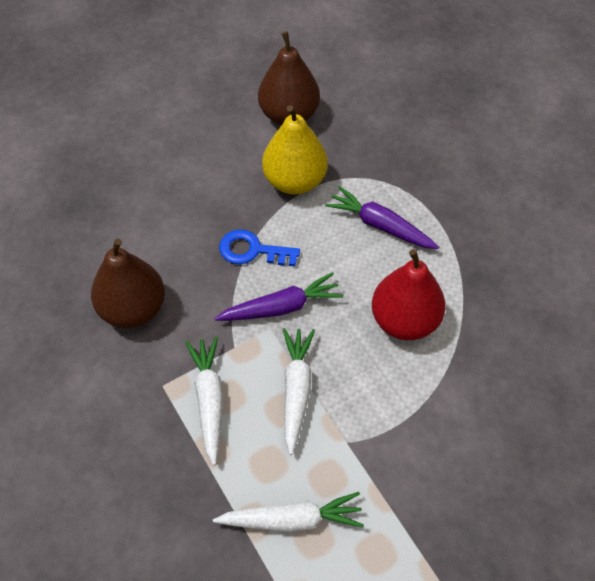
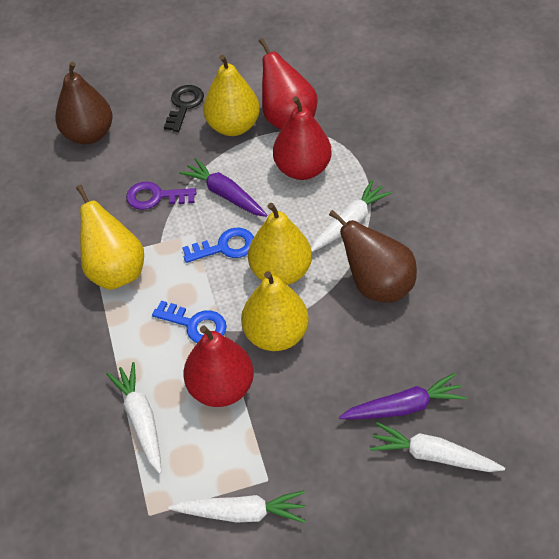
black key: none = 0 -> [164,85,204,132] = 1
blue key: [219,229,300,266] = 1 -> [152,301,227,343] [182,228,254,263] = 2
purple key: none = 0 -> [126,182,196,210] = 1
red pear: [372,249,445,340] = 1 -> [183,326,254,407] [259,38,318,130] [273,96,331,180] = 3
white carrot: [186,337,223,466] [213,492,364,532] [283,328,315,455] = 3 -> [106,362,162,474] [168,491,305,523] [311,180,392,252] [370,422,505,472] = 4
yellow pear: [262,105,328,195] = 1 -> [76,185,144,290] [203,55,260,136] [241,271,309,351] [248,203,312,285] = 4

